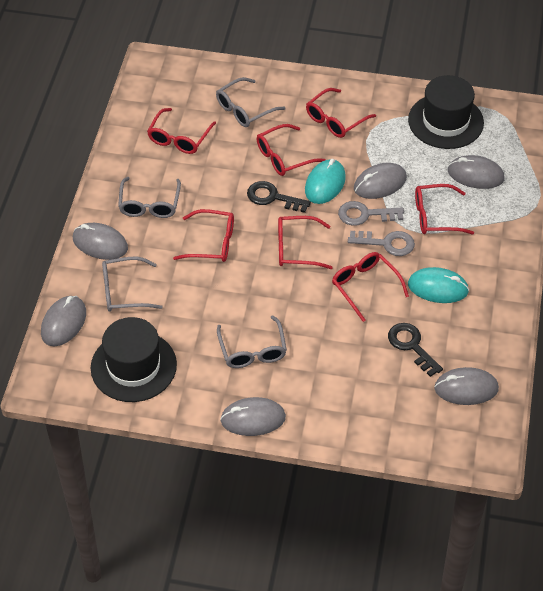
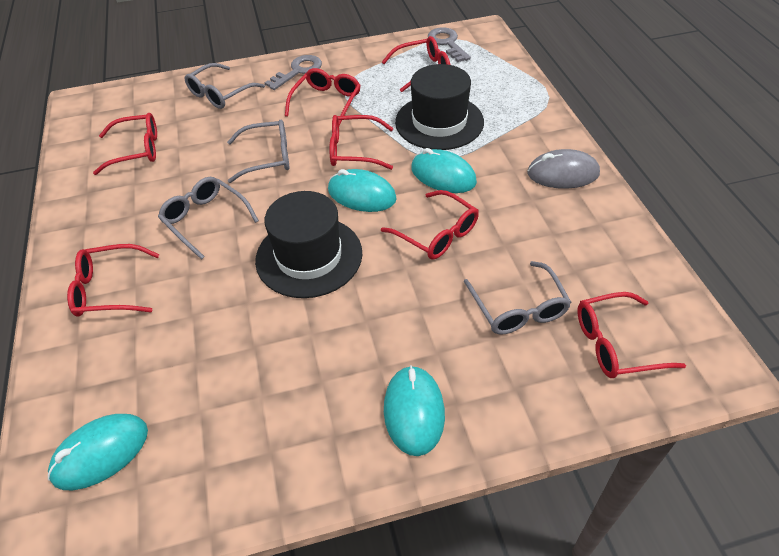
black key: [247,181,311,213] [388,323,443,377] = 2 -> none = 0
grey mouse: [41,296,86,346] [73,223,128,260] [220,397,286,436] [354,163,407,199] [434,367,499,405] [448,155,505,189] = 6 -> [527,149,600,189] = 1
turquoise mouse: [305,159,346,204] [408,267,469,303] = 2 -> [48,414,148,490] [328,169,397,212] [384,365,445,456] [411,148,477,193] = 4

